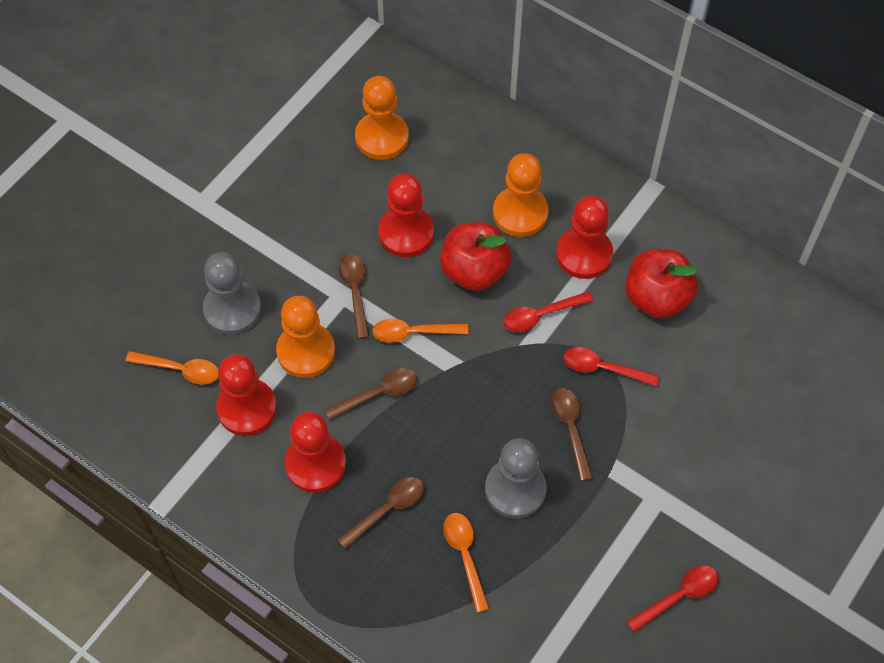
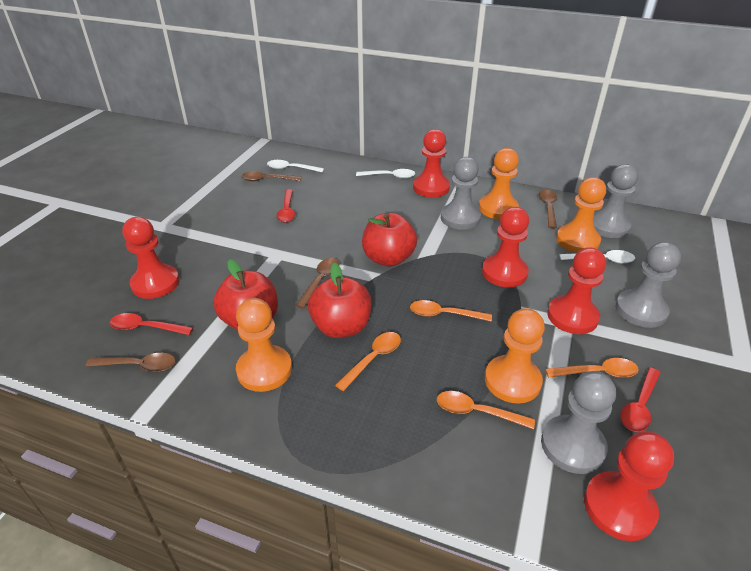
grey pawn: [203,252,261,335] [485,438,547,519] = 2 -> [441,157,481,230] [541,371,616,474] [593,164,638,238] [616,242,681,328] = 4
orange pawn: [276,296,335,378] [355,76,409,160] [493,153,549,237] = 3 -> [236,298,292,392] [479,148,519,219] [485,308,545,404] [556,177,606,253] = 4
orange spoon: [125,351,218,385] [372,319,469,343] [443,513,489,613] = 3 -> [335,332,401,391] [410,300,492,322] [437,391,535,429] [545,358,639,378] = 4
red apple: [440,222,511,291] [625,249,698,318] = 2 -> [213,259,278,330] [308,263,371,338] [362,213,417,267] = 3
red pawn: [216,354,277,436] [285,412,346,493] [378,174,434,257] [556,196,613,279] = 4 -> [122,217,179,299] [413,129,450,197] [482,207,529,287] [547,247,606,334] [584,431,674,541] = 5
white spoon: none = 0 -> [267,160,324,173] [356,169,415,179] [559,250,635,263] = 3

